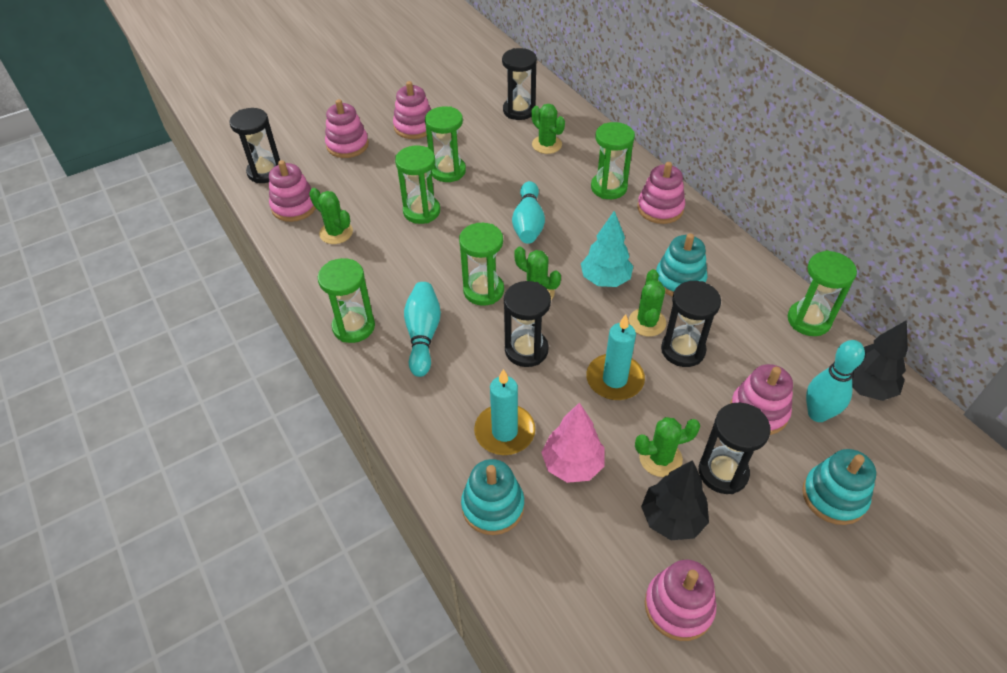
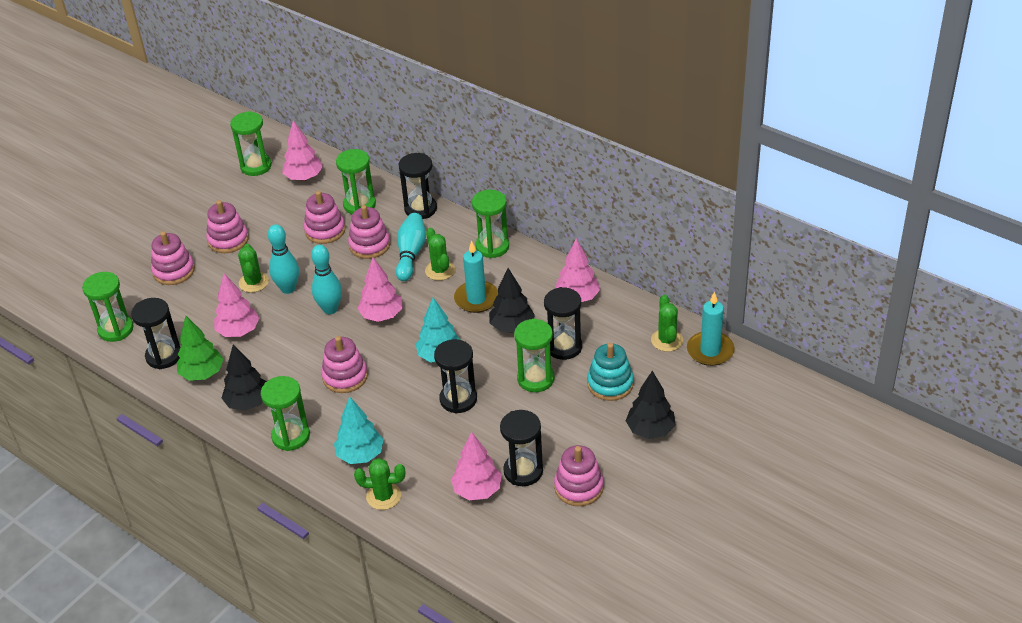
black tree: [641,460,709,540] [852,320,908,401] = 2 -> [222,345,267,411] [489,268,535,332] [626,371,676,439] = 3
green cactus: [309,188,353,244] [514,246,561,300] [531,104,565,154] [629,269,666,337] [635,417,700,477] = 5 -> [238,244,269,293] [354,458,405,510] [425,228,455,281] [651,294,683,352] = 4
green tree: none = 0 -> [177,316,224,381] = 1
pink tree: [541,402,605,483] = 1 -> [214,273,259,337] [282,120,323,181] [357,258,403,322] [451,431,502,500] [555,239,600,302] = 5
turquoise stacking toy: [461,459,524,535] [656,233,707,297] [802,449,876,525] = 3 -> [587,343,634,401] = 1
turquoise tree: [581,211,633,287] = 1 -> [334,397,384,464] [416,297,461,362] = 2

